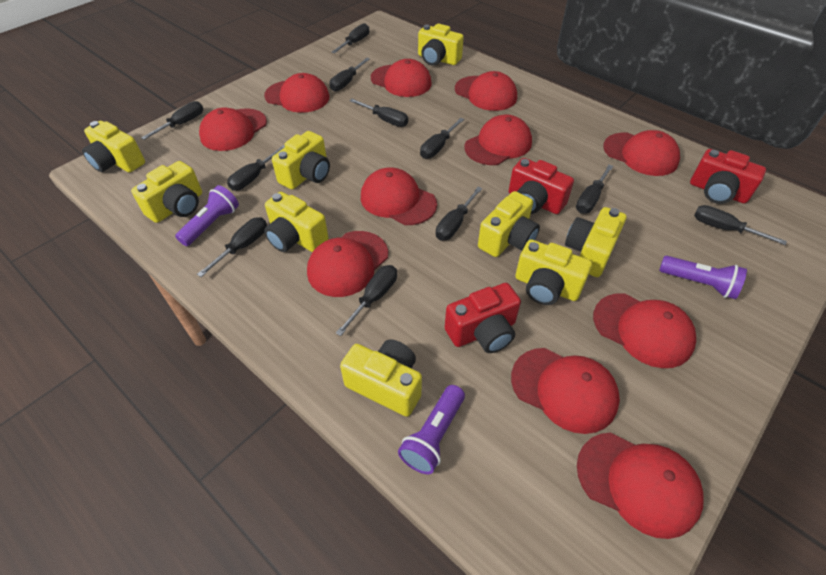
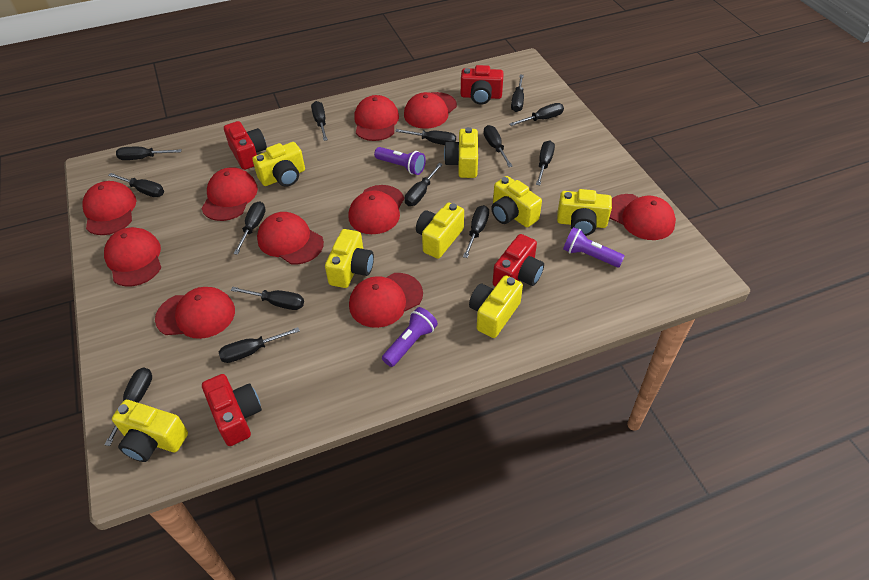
black screwdriver: [141,101,203,140] [197,217,267,277] [227,145,285,190] [329,58,370,91] [332,23,369,53] [336,265,397,336] [349,99,408,127] [420,118,464,159] [436,187,482,240] [576,165,613,214] [694,205,787,245] = 11 -> [104,368,152,446] [108,173,164,197] [116,147,182,160] [219,327,300,363] [231,287,304,310] [233,201,266,255] [311,101,328,141] [395,129,456,145] [405,163,443,206] [463,205,489,258] [484,125,513,167] [510,103,564,126] [511,75,524,112] [536,140,555,185] = 14
red camera: [445,283,521,353] [509,158,574,214] [690,149,766,204] = 3 -> [202,374,262,446] [224,121,267,170] [461,65,504,105] [493,234,544,287] = 4
red cap: [199,107,267,151] [264,73,329,113] [307,231,388,297] [361,167,437,225] [371,59,432,97] [455,71,517,111] [464,114,532,165] [511,348,620,434] [577,433,703,539] [593,293,696,368] [603,130,680,176] = 11 -> [82,181,136,235] [104,227,161,287] [155,287,235,339] [201,167,258,221] [257,212,324,264] [349,185,404,234] [349,273,423,328] [354,95,399,141] [404,92,457,129] [609,194,676,240] = 10
yellow camera: [82,121,145,172] [131,161,202,223] [264,192,329,252] [272,131,330,190] [340,339,422,417] [418,24,464,66] [478,191,540,257] [515,240,592,305] [565,207,627,277] = 9 -> [112,400,188,462] [252,142,305,187] [325,229,374,288] [416,203,464,259] [444,127,478,178] [469,275,523,338] [491,176,542,227] [557,189,612,236] = 8

